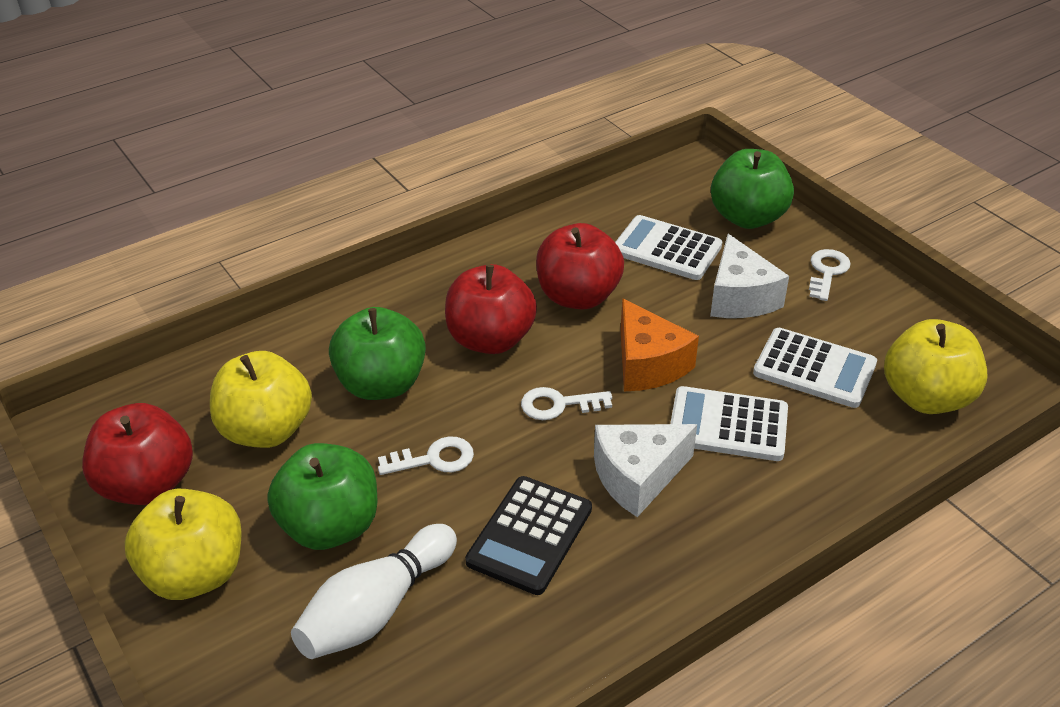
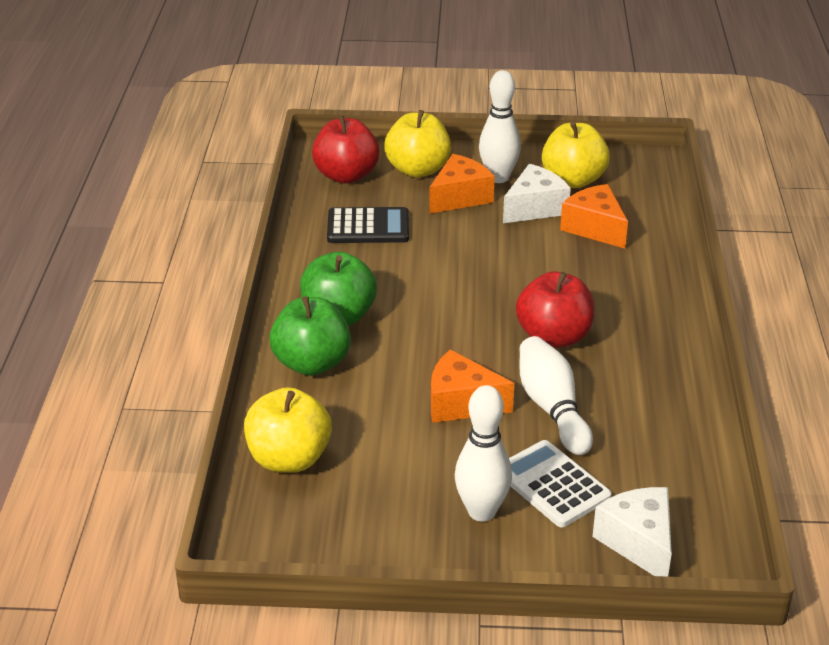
green apple: [267,443,377,550] [329,307,426,400] [711,149,794,229] = 3 -> [269,296,351,376] [300,252,377,326] = 2
orange cheese: [621,298,699,391] = 1 -> [429,154,495,214] [431,350,514,423] [560,184,628,248] = 3
red apple: [82,403,193,505] [445,264,537,354] [536,223,624,309] = 3 -> [312,116,379,184] [516,272,594,348] = 2
white bowling pin: [291,524,457,659] = 1 -> [455,385,512,522] [479,70,521,183] [519,336,593,455] = 3
white calculator: [615,215,722,280] [670,386,788,461] [753,328,877,408] = 3 -> [509,440,612,527] = 1
white key: [378,437,474,475] [521,387,612,420] [809,249,851,301] = 3 -> none = 0

